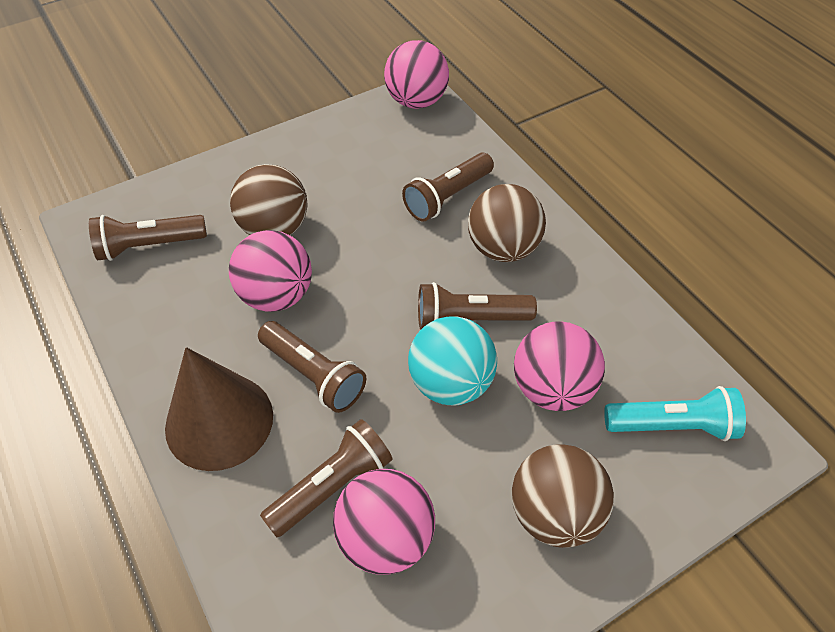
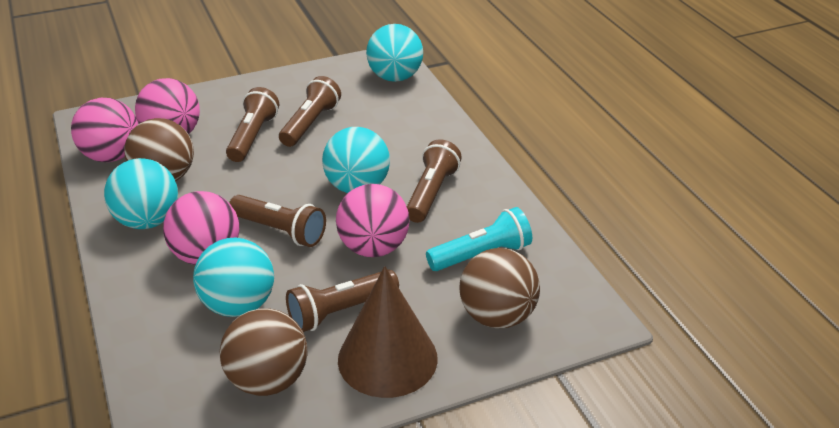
turquoise ball: [408,316,497,405] = 1 -> [104,158,178,229] [193,237,274,317] [322,127,390,193] [366,24,423,82] = 4

